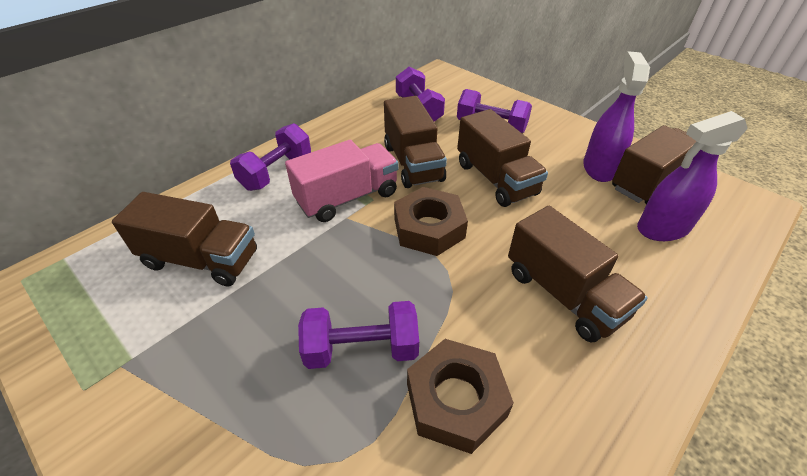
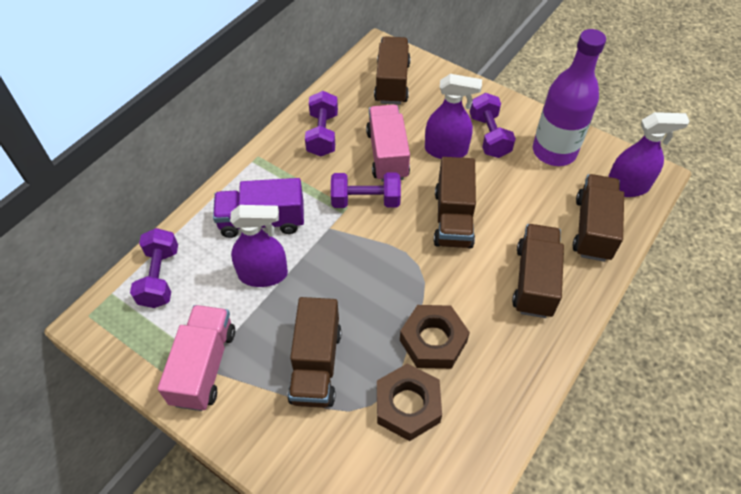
pink truck: [285,140,399,222] = 1 -> [158,305,235,411] [366,105,410,182] = 2
purple bottle: none = 0 -> [533,29,606,166] = 1
purple spray bottle: [583,51,650,182] [637,111,748,241] = 2 -> [230,205,288,287] [425,74,482,159] [608,112,690,197] = 3
purple truck: none = 0 -> [213,178,304,238] = 1

